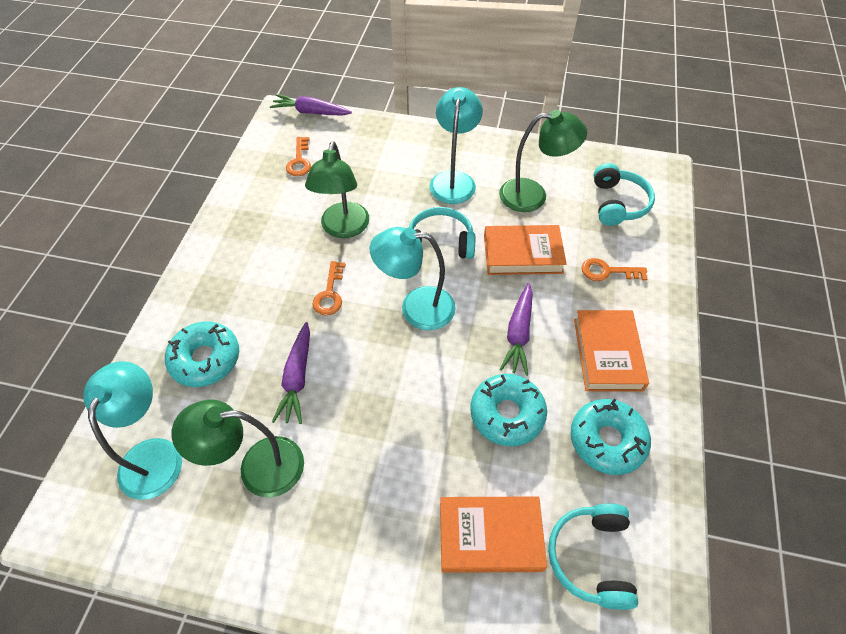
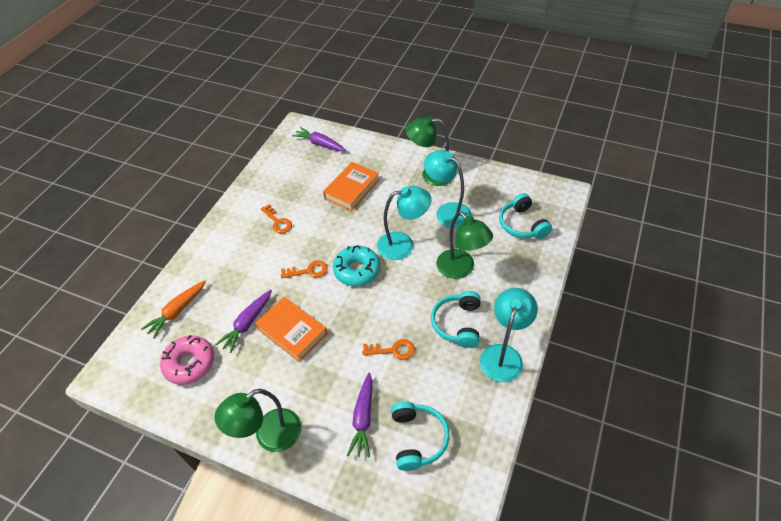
orange book: [440,496,547,573] [484,225,567,275] [574,310,649,392] = 3 -> [255,297,328,362] [323,162,379,211] = 2
orange carrot: none = 0 -> [141,281,206,339] = 1
pink donut: none = 0 -> [160,335,214,385] = 1
turquoise donut: [165,322,239,387] [470,374,547,446] [571,399,651,475] = 3 -> [333,245,380,286] = 1

